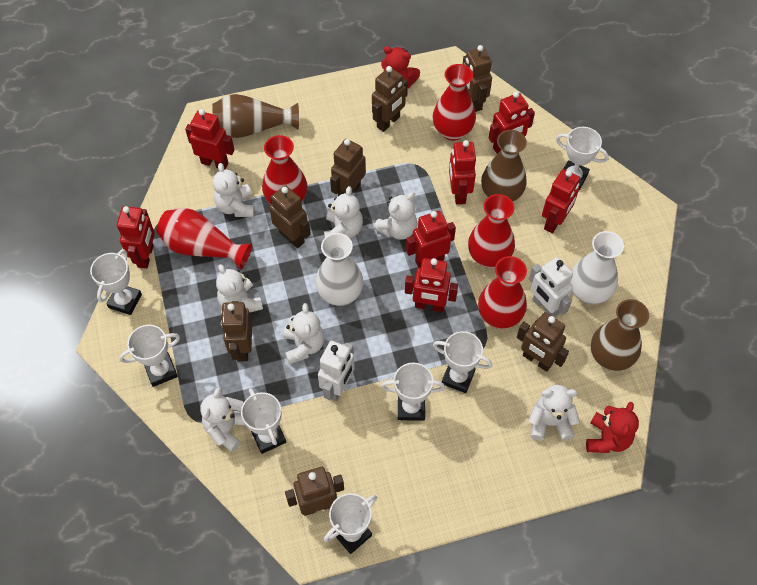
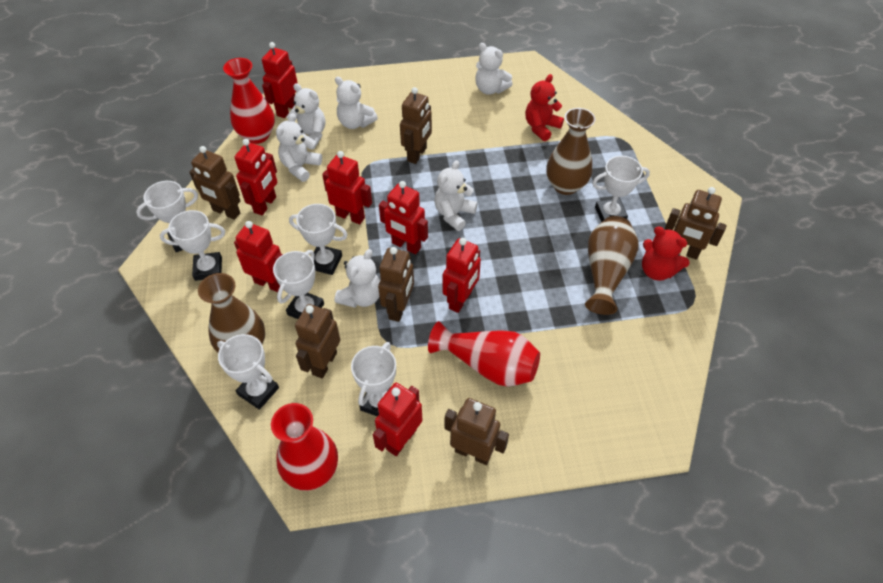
brown robot: [221,301,252,361] [269,185,311,248] [285,467,344,516] [330,139,366,196] [372,66,408,132] [463,45,492,112] [517,312,569,372] = 7 -> [189,146,240,220] [295,304,340,378] [378,247,414,322] [400,87,432,164] [445,398,509,465] [665,187,727,260] = 6
red vase: [157,208,252,270] [262,135,307,204] [433,64,476,141] [468,194,515,268] [478,256,527,329] = 5 -> [223,58,275,144] [271,403,338,491] [428,321,540,387] = 3
white robot: [318,341,355,401] [529,257,573,317] = 2 -> none = 0
white teddy bear: [201,387,246,452] [213,163,255,217] [216,264,263,313] [284,303,325,365] [324,186,363,238] [373,192,417,240] [529,385,580,441] = 7 -> [276,113,322,182] [286,83,325,150] [334,249,380,308] [335,77,378,129] [434,160,478,231] [475,43,513,95] = 6
white vase: [316,233,363,306] [570,231,624,304] = 2 -> none = 0

